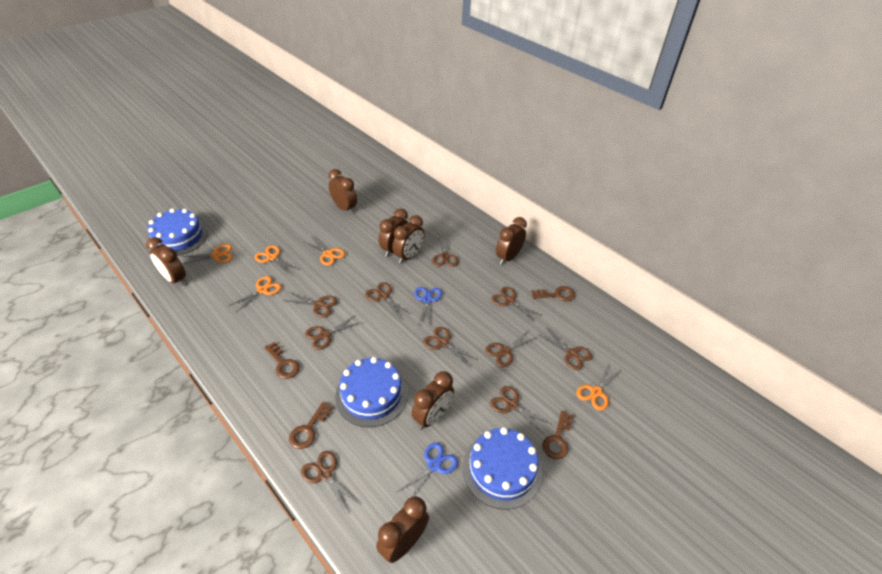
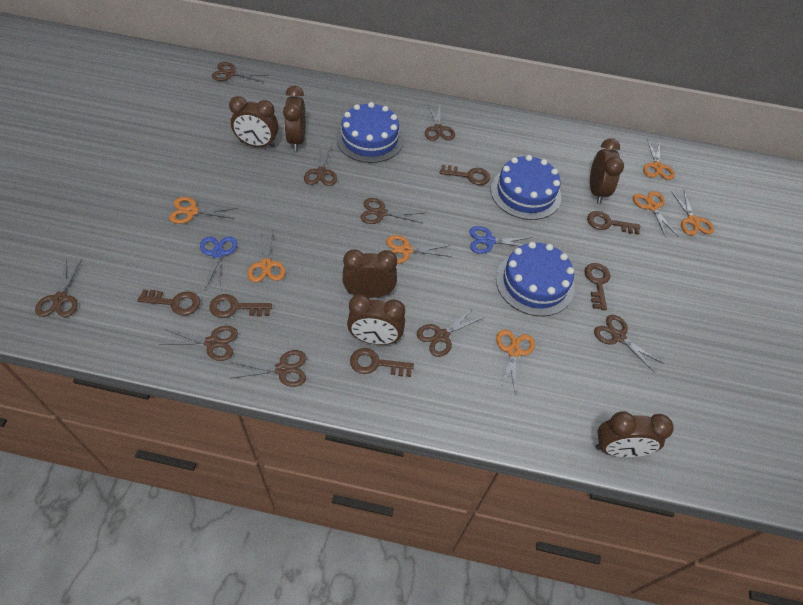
brown clock: [146,237,186,287] [328,169,357,214] [376,496,429,563] [378,208,408,257] [392,215,425,263] [412,371,454,430] [496,217,527,265] = 7 -> [229,96,278,148] [283,85,305,151] [343,249,397,298] [347,295,405,345] [590,138,624,203] [596,411,674,457] = 6
brown key: [264,342,300,379] [289,402,333,449] [531,286,575,301] [542,411,573,459] = 4 -> [137,289,200,315] [209,294,272,318] [350,348,414,377] [440,165,490,185] [584,263,610,310] [587,211,640,235] = 6
brown scissors: [283,292,337,317] [301,451,358,512] [305,315,362,350] [365,282,410,319] [423,327,476,366] [432,236,458,267] [485,330,538,367] [490,386,551,433] [491,287,542,322] [538,328,592,370] = 10 -> [35,259,82,317] [159,326,238,361] [212,62,268,82] [229,350,306,387] [304,144,337,186] [360,198,424,224] [417,307,484,357] [425,105,455,141] [594,315,664,373] = 9
orange scissors: [181,244,233,264] [229,276,282,312] [254,245,298,275] [303,237,345,266] [576,364,620,411] = 5 -> [169,197,238,224] [248,230,285,282] [386,235,451,264] [496,329,535,396] [633,191,678,237] [643,139,675,180] [671,191,714,235] = 7

